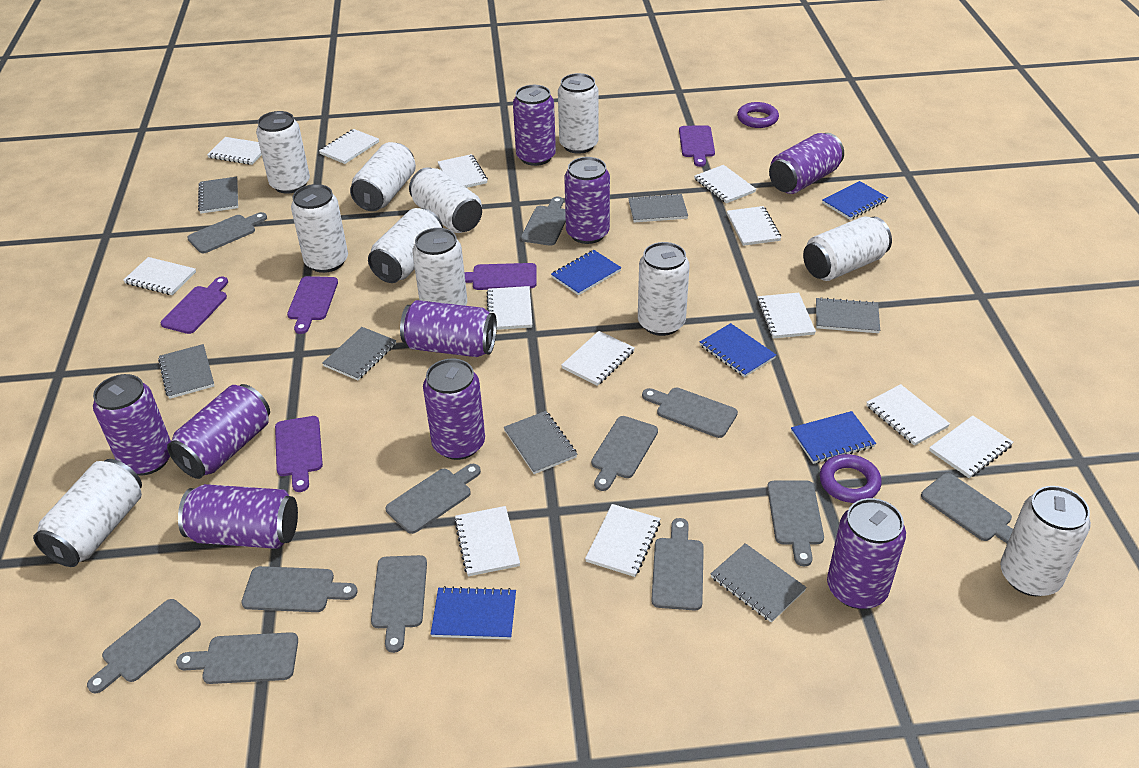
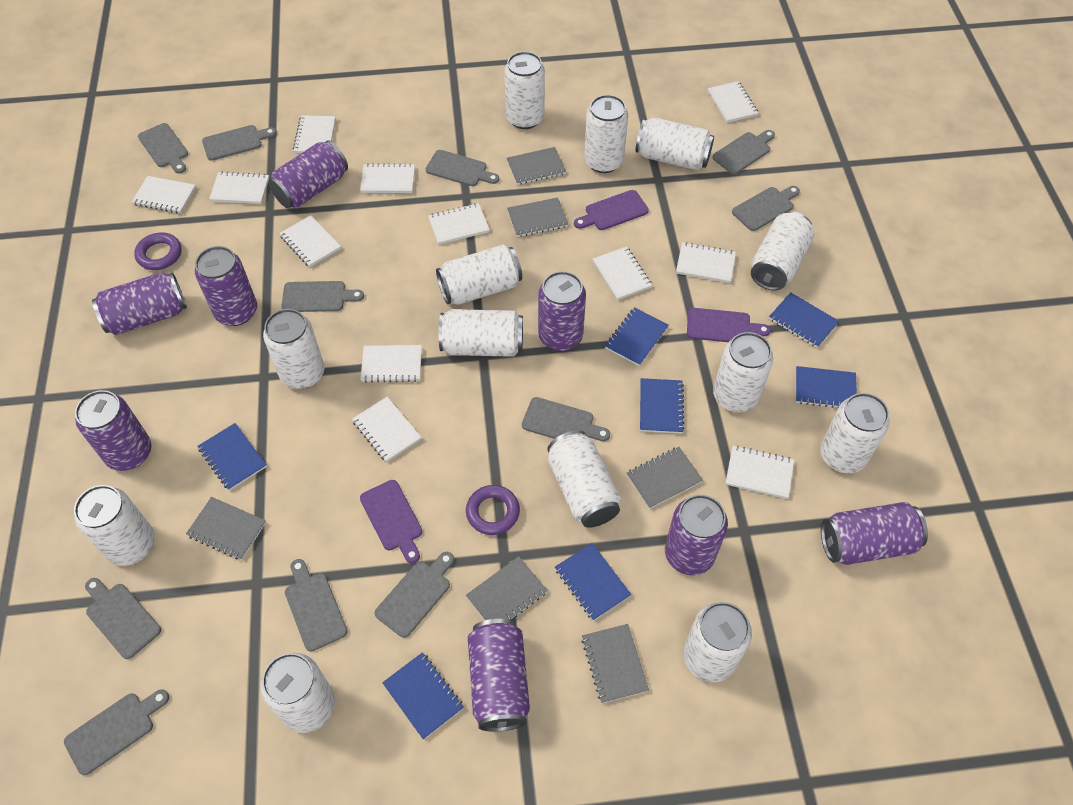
blue notebook: [431,586,516,640] [551,250,622,295] [700,323,776,377] [791,411,876,464] [822,181,888,220] = 5 -> [197,423,267,491] [382,652,464,740] [555,543,631,621] [605,307,669,366] [640,378,685,434] [769,292,839,348] [796,366,857,408] = 7
grey cutting board: [87,599,201,693] [176,632,298,684] [187,212,267,253] [241,566,357,612] [371,555,427,653] [385,464,481,534] [521,196,566,246] [591,416,658,491] [642,388,738,438] [651,518,704,611] [767,480,824,566] [921,473,1013,543] = 12 -> [64,689,169,775] [85,578,161,659] [138,123,188,174] [202,125,277,161] [281,281,364,312] [285,559,348,652] [375,552,454,638] [426,150,499,186] [522,397,610,441] [712,130,775,174] [732,186,800,231] = 11
grey notebook: [158,344,214,399] [198,177,238,214] [322,327,396,380] [504,411,577,474] [628,193,688,222] [711,543,807,623] [816,297,880,333] = 7 -> [186,497,266,560] [466,556,548,620] [507,147,566,185] [507,197,568,237] [582,624,649,703] [626,447,703,509] = 6
purple can: [93,374,171,475] [167,384,270,479] [178,484,298,549] [400,300,497,357] [423,359,485,460] [513,85,556,166] [564,157,610,244] [769,133,844,194] [827,498,906,609] = 9 -> [75,390,151,471] [92,272,187,335] [195,246,257,326] [268,140,348,208] [468,619,530,732] [538,271,586,351] [665,495,728,575] [821,502,928,565] = 8
purple cutting board: [161,276,228,334] [275,416,323,492] [287,276,338,334] [464,263,537,290] [679,125,715,167] = 5 -> [360,480,422,563] [574,190,649,230] [687,308,771,342] = 3
white can: [33,459,142,567] [256,111,310,194] [291,184,348,273] [350,142,416,211] [368,208,443,283] [409,167,482,233] [412,228,467,306] [558,73,599,154] [638,242,690,336] [803,216,892,281] [1000,486,1091,596] = 11 -> [74,485,155,566] [261,653,335,733] [263,309,324,389] [436,245,522,305] [439,309,523,357] [504,51,545,129] [547,430,622,528] [584,95,628,173] [636,117,714,171] [683,602,752,682] [713,332,773,412] [751,212,815,291] [820,393,890,473] = 13
white notebook: [123,257,196,295] [207,137,262,165] [319,129,379,164] [438,154,488,188] [454,506,520,576] [487,286,532,330] [561,331,635,386] [585,504,661,577] [694,165,756,203] [727,206,781,246] [757,293,816,339] [866,384,950,446] [929,415,1013,478] = 13 -> [132,176,196,213] [209,171,269,204] [279,215,341,267] [293,115,336,153] [352,397,422,462] [360,163,415,193] [360,345,422,382] [428,203,490,245] [593,246,652,300] [676,242,736,283] [707,81,759,123] [725,446,794,499] = 12

